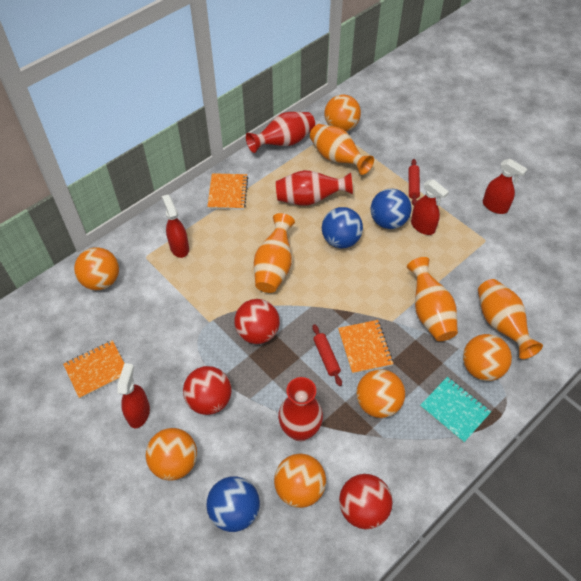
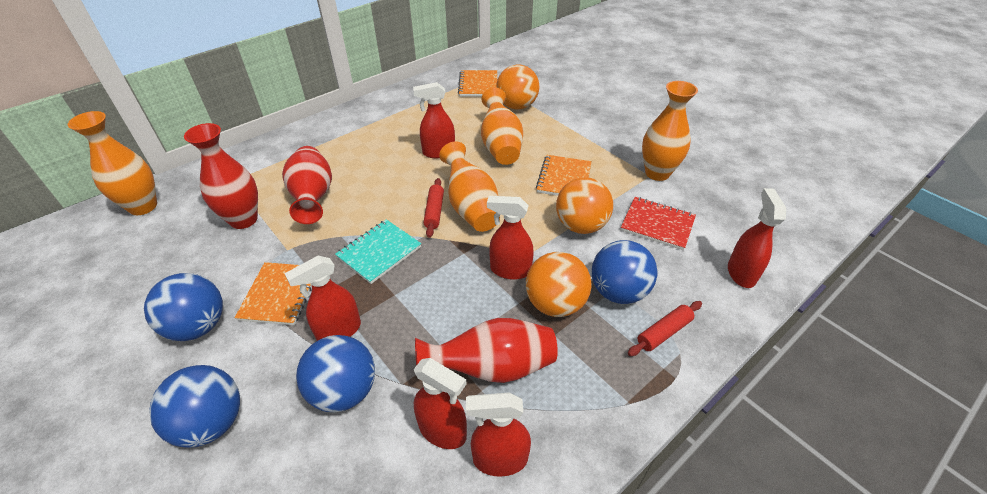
blue ball: [206,477,260,532] [322,207,363,248] [371,189,411,229] = 3 -> [144,273,223,341] [149,365,240,448] [296,335,375,413] [592,240,657,304] = 4
orange ball: [74,247,119,290] [146,428,197,480] [274,454,326,508] [324,94,361,131] [356,369,405,418] [463,334,512,381] = 6 -> [496,65,539,110] [526,252,592,317] [556,177,613,234] = 3
red ball: [183,366,232,415] [234,299,280,344] [339,474,393,529] = 3 -> none = 0
red notebook: none = 0 -> [621,197,696,250] = 1
red spray bottle: [117,363,150,428] [162,194,189,258] [411,179,449,235] [483,159,527,214] = 4 -> [284,256,361,341] [413,82,455,158] [414,358,467,449] [466,393,531,477] [487,196,534,280] [728,188,786,288] = 6

